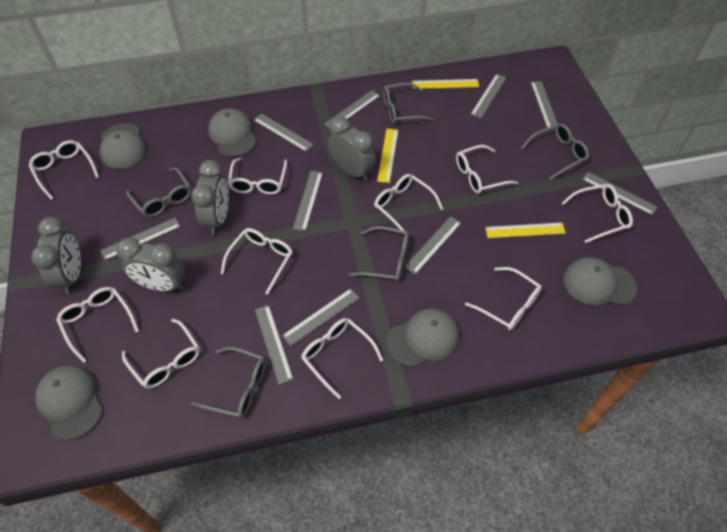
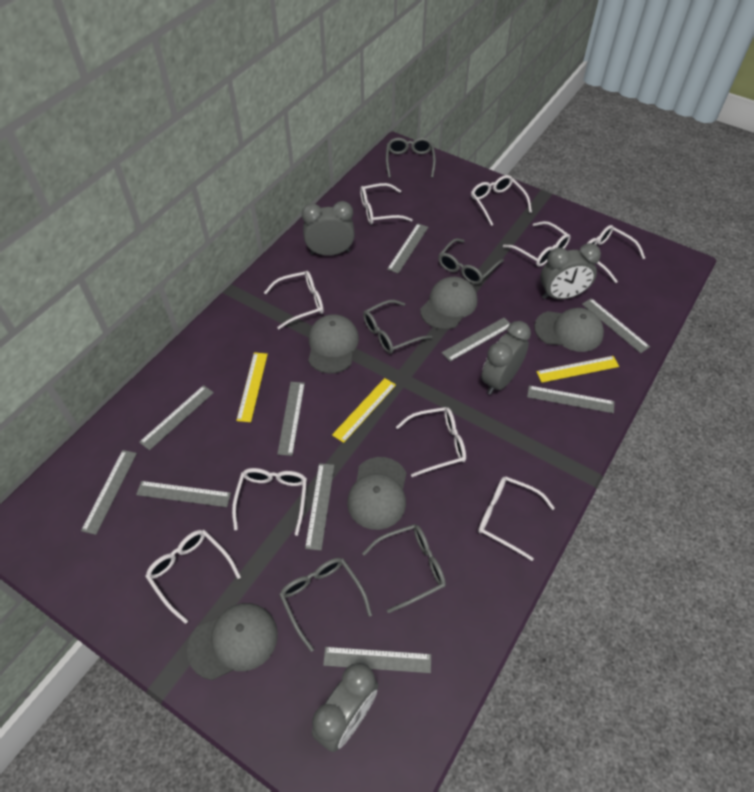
white glasses: [28,140,99,200] [56,287,139,363] [122,319,200,388] [221,228,293,295] [228,158,287,195] [301,318,383,399] [374,174,443,235] [456,145,518,194] [465,267,542,330] [562,184,633,243] = 10 -> [145,530,241,624] [232,468,307,536] [264,271,324,329] [360,183,413,224] [396,407,466,477] [471,175,532,226] [478,476,555,561] [503,221,571,267] [587,225,645,283] = 9

